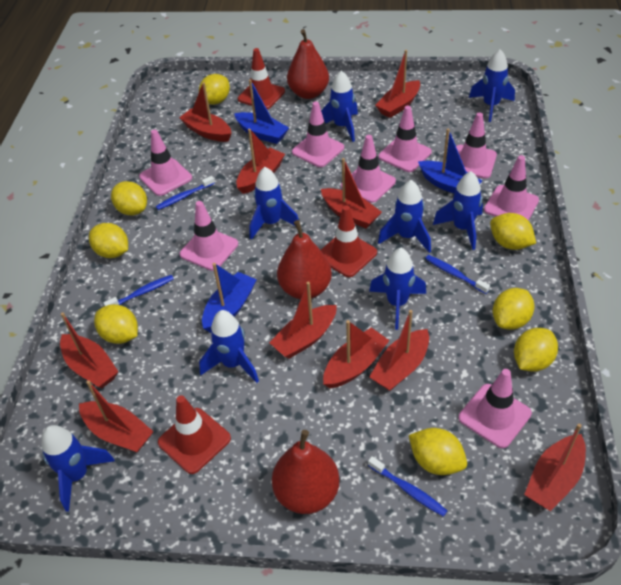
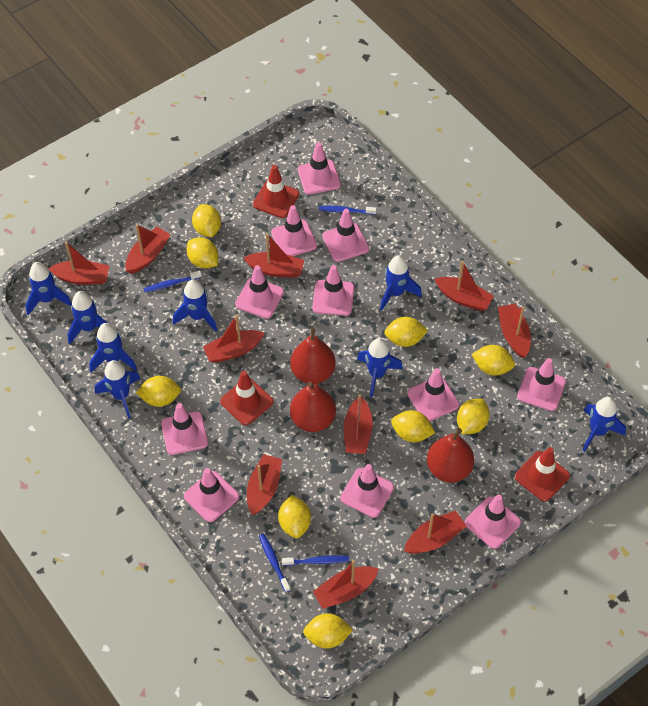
blue boat: [202,263,257,333] [234,79,289,144] [418,129,482,193] = 3 -> none = 0
pink traffic cone: [139,129,192,196] [180,201,238,271] [292,102,344,167] [341,135,396,203] [379,106,432,172] [456,112,497,178] [459,369,532,448] [484,155,539,221] = 8 -> [161,403,208,455] [184,468,239,522] [235,265,284,319] [271,205,317,256] [298,142,341,195] [312,265,354,316] [322,209,369,262] [340,464,394,518] [407,368,459,421] [465,494,521,549] [517,358,566,411] = 11
yellow lemon: [89,223,128,258] [94,304,138,344] [111,181,147,215] [199,74,230,105] [409,428,467,475] [490,213,536,250] [492,288,534,330] [514,328,558,372] = 8 -> [136,376,181,407] [187,237,218,268] [192,204,221,237] [278,495,311,538] [303,613,353,648] [384,317,428,347] [391,410,435,442] [457,399,490,435] [472,345,515,376] = 9

